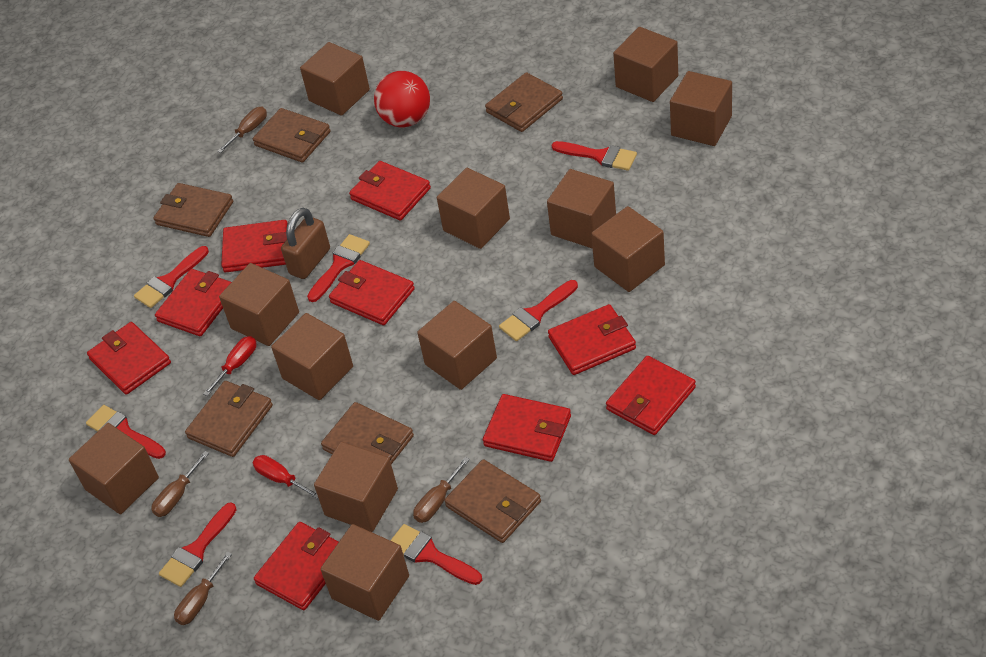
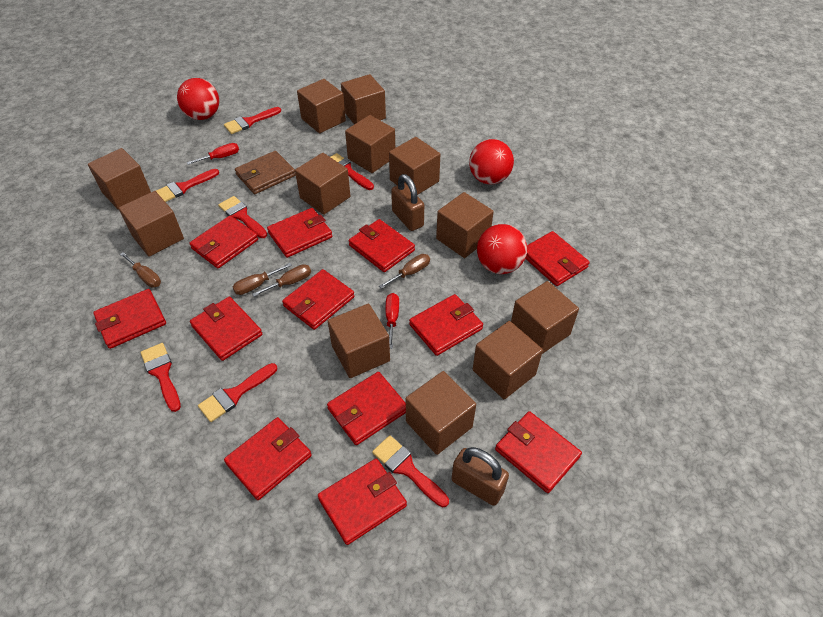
brown padlock: [281,208,330,279] = 1 -> [391,174,424,231] [451,447,509,506] = 2
brown wallet: [154,183,233,237] [185,381,273,457] [253,108,331,163] [321,402,414,464] [444,459,541,543] [485,72,563,132] = 6 -> [235,151,296,194] = 1
red ball: [374,71,430,127] = 1 -> [177,78,219,120] [469,139,514,184] [477,224,527,274] = 3
red wallet: [87,322,171,395] [155,269,231,336] [221,220,287,272] [254,522,339,610] [329,260,415,325] [349,161,431,221] [483,394,571,462] [548,304,636,375] [606,356,696,435] = 9 -> [93,289,166,349] [189,215,258,268] [190,297,262,361] [224,417,312,500] [267,208,332,258] [282,269,354,330] [318,458,407,545] [327,372,406,445] [348,219,415,272] [409,294,483,356] [495,411,582,493] [525,231,590,286] = 12

